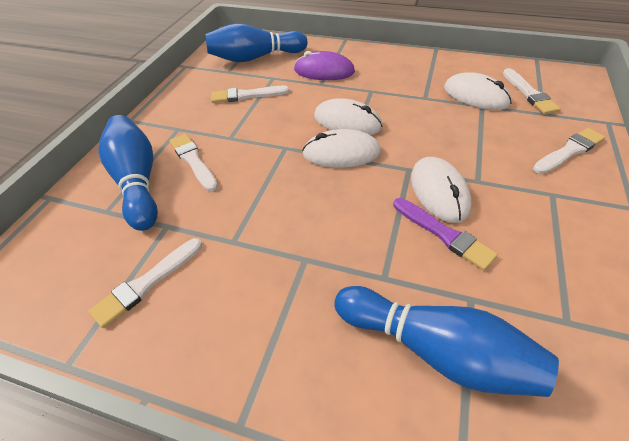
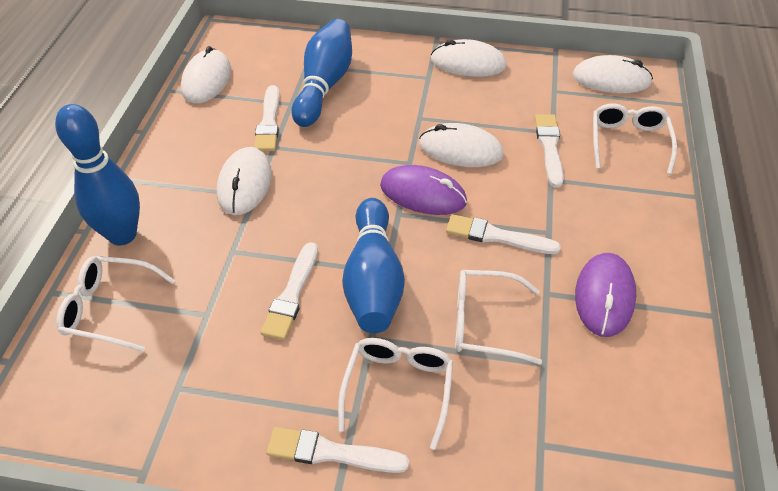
purple brush: [394,198,498,270] = 1 -> none = 0
purple mouse: [294,51,355,80] = 1 -> [380,165,467,215] [575,253,636,337] = 2
white glasses: none = 0 -> [56,256,175,352] [338,338,453,450] [455,270,542,365] [593,103,677,174] = 4
white mouse: [302,129,381,168] [314,98,383,135] [411,157,471,223] [444,72,512,110] = 4 -> [181,46,231,103] [217,147,272,215] [419,123,504,167] [431,39,507,77] [573,55,653,93] = 5

